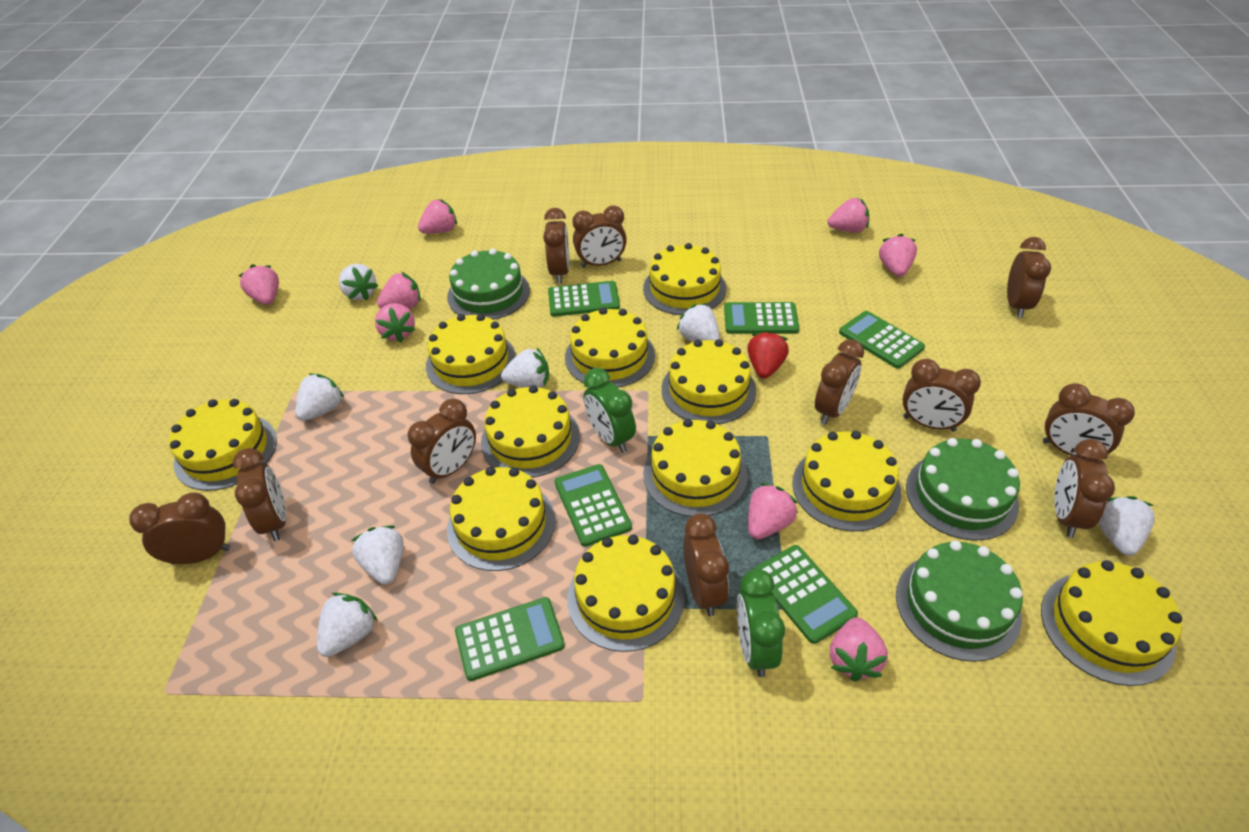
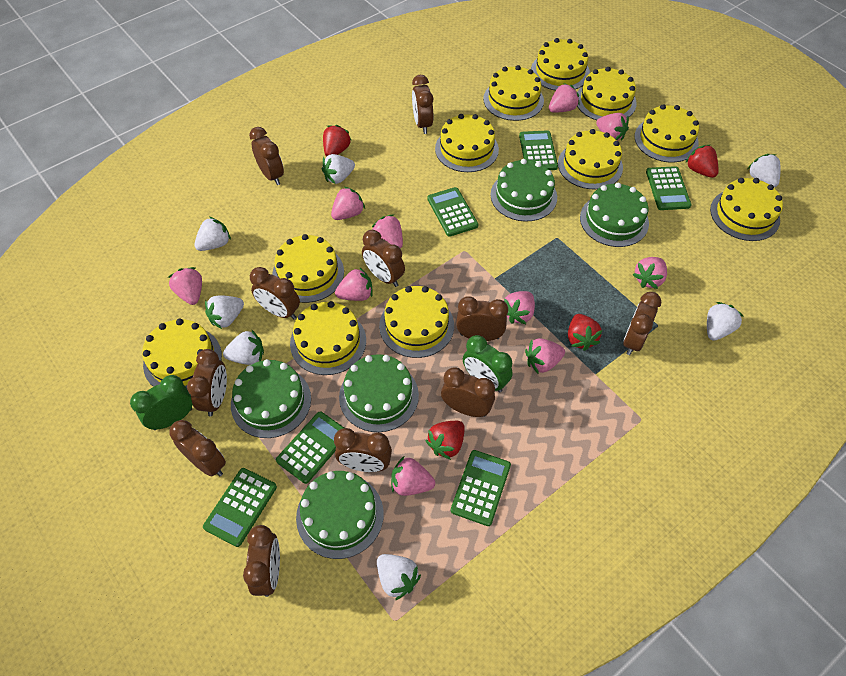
green cake: [447,249,530,320] [896,541,1023,662] [906,438,1020,540] = 3 -> [231,359,311,438] [296,471,384,559] [339,354,419,432] [490,159,557,222] [580,183,649,247] = 5
pink strawberry: [239,265,279,305] [375,303,415,342] [377,272,421,309] [418,199,457,234] [748,483,798,539] [828,198,869,233] [830,617,888,682] [879,234,917,277] = 8 -> [168,267,202,305] [331,187,365,220] [335,267,373,301] [372,215,403,249] [391,456,435,496] [504,291,535,324] [525,338,565,373] [549,83,579,113] [596,113,629,141] [633,257,667,289] = 10
red strawberry: [747,330,789,378] = 1 -> [323,125,352,157] [426,421,465,460] [568,314,602,351] [685,145,718,178] = 4

